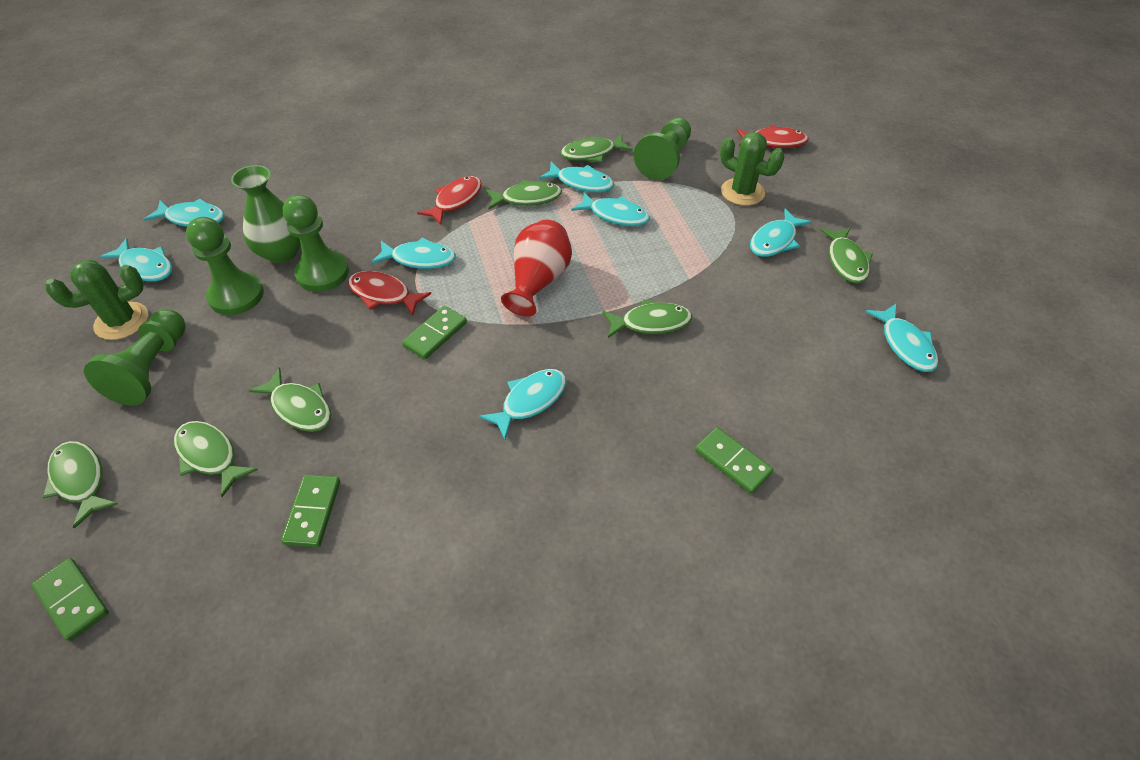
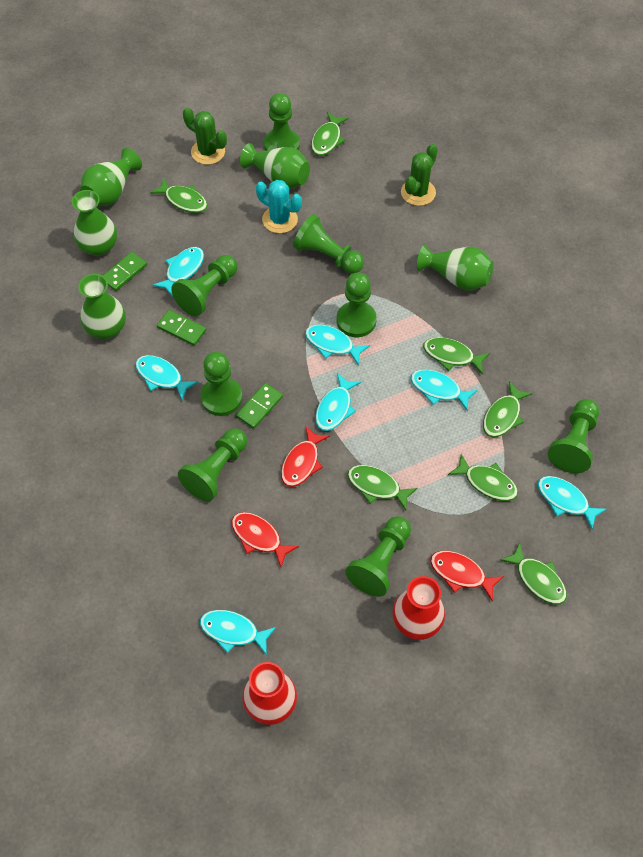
green domino: [31,558,109,641] [281,475,340,547] [402,306,467,359] [695,427,773,494] = 4 -> [103,252,147,291] [157,310,206,346] [236,383,283,429] = 3
green pawn: [84,309,186,406] [186,217,264,315] [283,195,349,292] [634,118,691,180] = 4 -> [171,255,238,316] [178,428,247,502] [200,352,243,416] [264,93,300,151] [293,214,364,274] [337,272,377,337] [345,516,411,597] [548,399,599,473] = 8
green vase: [231,165,301,263] = 1 -> [72,190,117,256] [78,274,126,339] [80,148,142,206] [240,143,310,189] [417,245,494,291] = 5
red vase: [501,219,572,317] = 1 -> [242,662,297,725] [393,576,445,640] = 2
turquoise cactus: none = 0 -> [256,180,302,233] = 1
turquoise fish: [99,238,172,282] [144,198,225,227] [371,237,456,269] [479,369,566,440] [539,162,614,192] [571,192,650,226] [750,209,812,257] [865,304,938,372] = 8 -> [136,355,198,401] [153,247,204,297] [200,610,276,655] [305,325,370,365] [315,373,361,431] [410,369,478,412] [538,476,607,530] = 7

